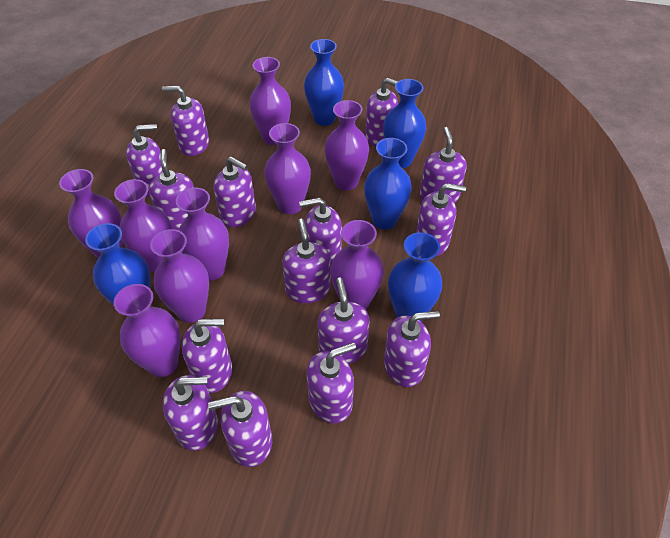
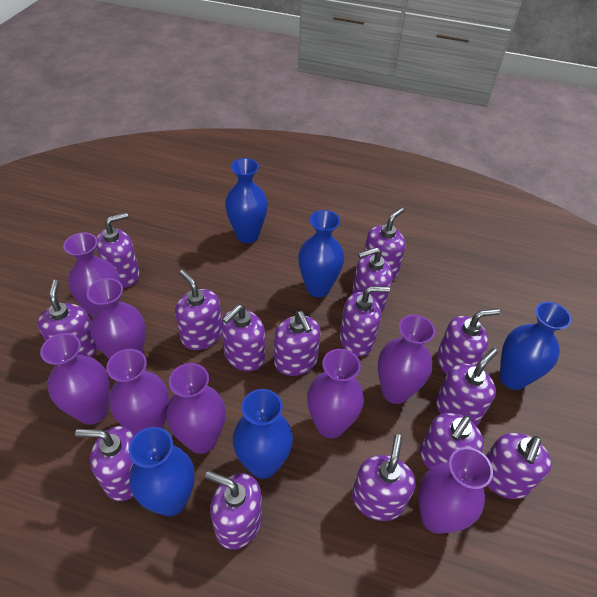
purple vase: [59,169,123,258] [114,179,172,272] [114,284,181,377] [150,229,209,323] [176,187,229,281] [249,57,291,145] [264,123,311,214] [325,100,369,191] [331,220,384,310] = 9 -> [40,333,109,425] [63,232,121,317] [87,278,146,359] [106,349,169,435] [166,363,226,454] [307,349,364,438] [378,315,435,404] [418,447,493,534] = 8

